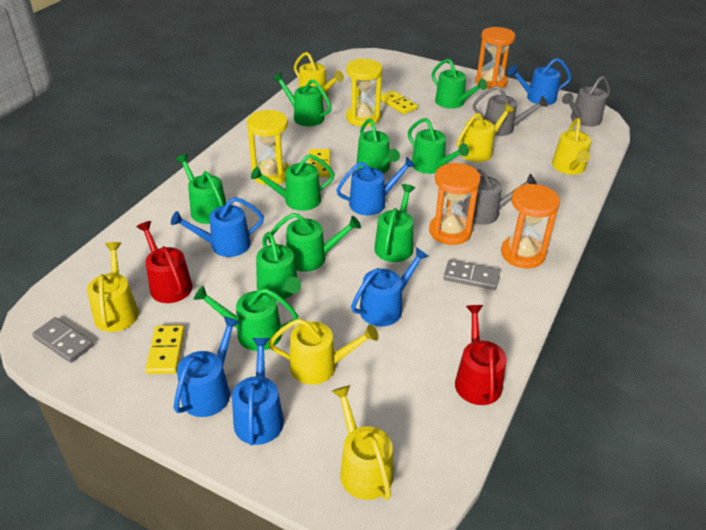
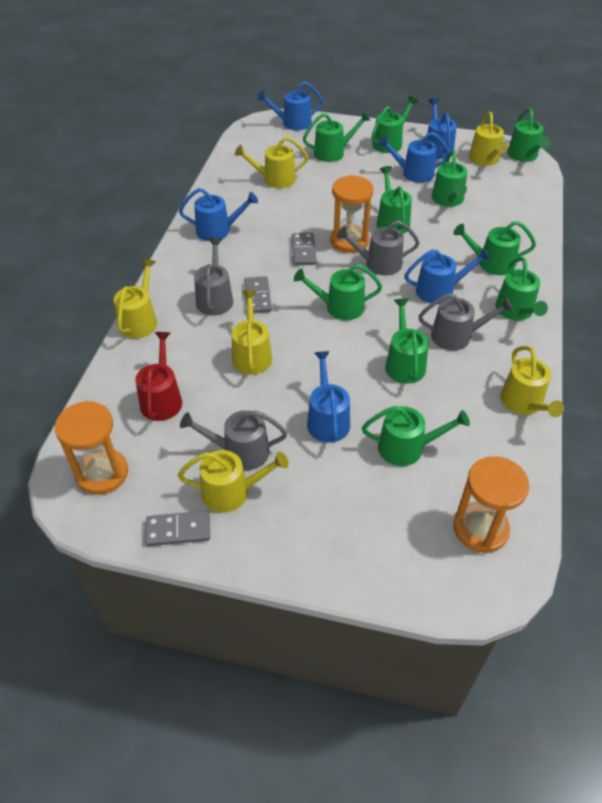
grey domino: [32,317,94,363] [444,260,500,290] = 2 -> [145,511,210,546] [244,276,272,313] [292,233,317,265] = 3
grey watering can: [458,169,537,225] [473,86,548,136] [562,76,610,127] = 3 -> [180,410,287,470] [194,237,233,316] [337,220,420,275] [419,293,514,351] = 4
red watering can: [137,221,192,303] [455,305,507,405] = 2 -> [135,332,182,421] = 1
yellow domino: [145,325,185,374] [308,149,330,177] [381,90,418,114] = 3 -> none = 0
yellow hourglass: [247,110,289,185] [346,59,382,126] = 2 -> none = 0

